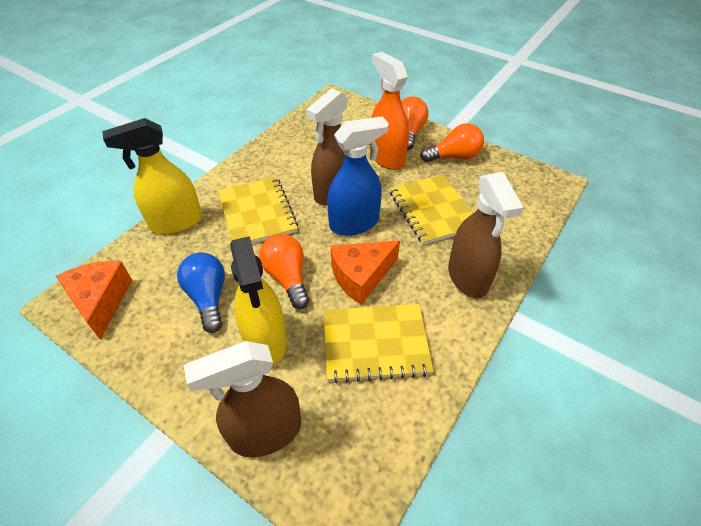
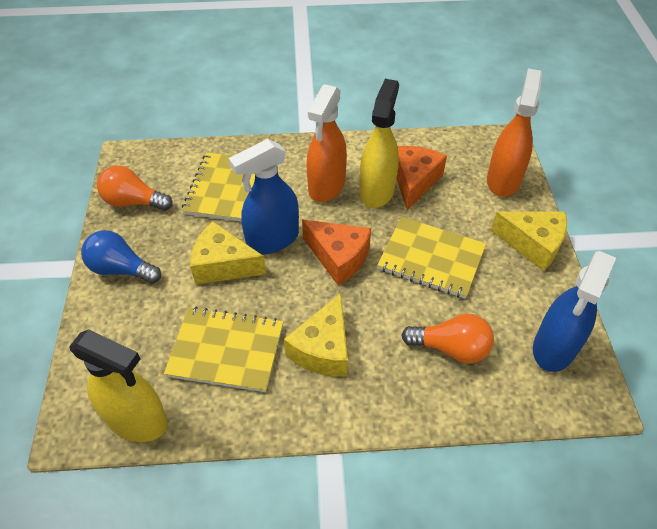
blue spray bottle: [327,116,389,236] = 1 -> [229,139,299,254] [533,251,616,372] = 2
brown spray bottle: [184,341,301,457] [306,88,348,205] [448,172,523,298] = 3 -> none = 0
orange light bulb: [259,234,309,309] [401,97,428,150] [420,123,484,162] = 3 -> [97,166,173,211] [401,314,494,363] = 2
orange spray bottle: [370,52,409,170] = 1 -> [307,84,347,202] [487,68,542,197] = 2
yellow cheese: none = 0 -> [190,221,266,285] [284,293,348,377] [491,211,567,271] = 3

